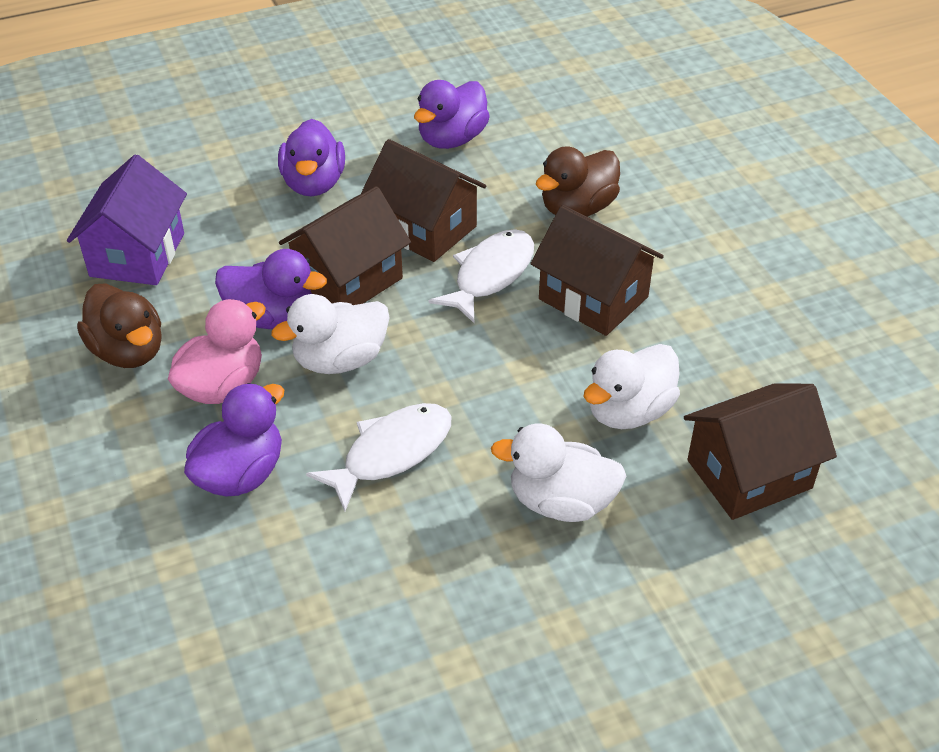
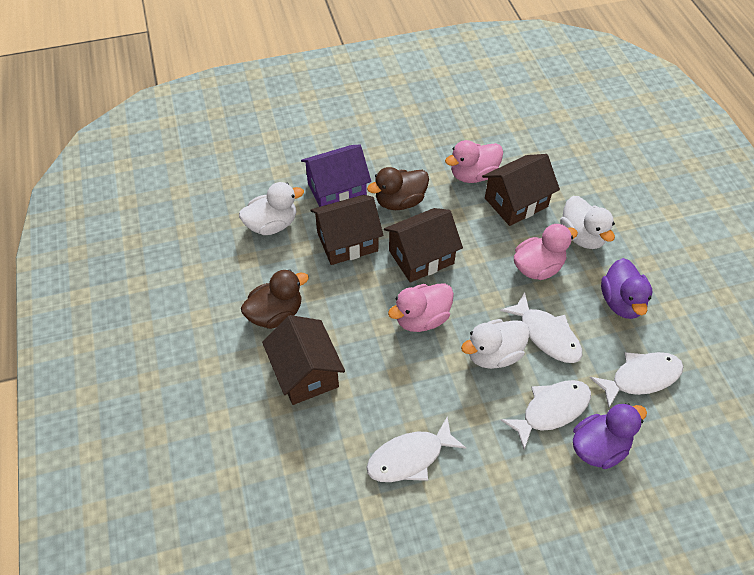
pink duck: [168,299,266,404] = 1 -> [388,283,454,332] [445,140,503,183] [514,224,578,280] = 3
purple duck: [184,383,284,496] [215,249,327,329] [278,119,345,196] [414,80,490,149] = 4 -> [573,403,647,469] [601,258,653,319] = 2
white fish: [306,403,451,511] [429,229,534,323] = 2 -> [366,416,466,482] [500,292,582,363] [501,380,591,449] [590,352,683,408] = 4

